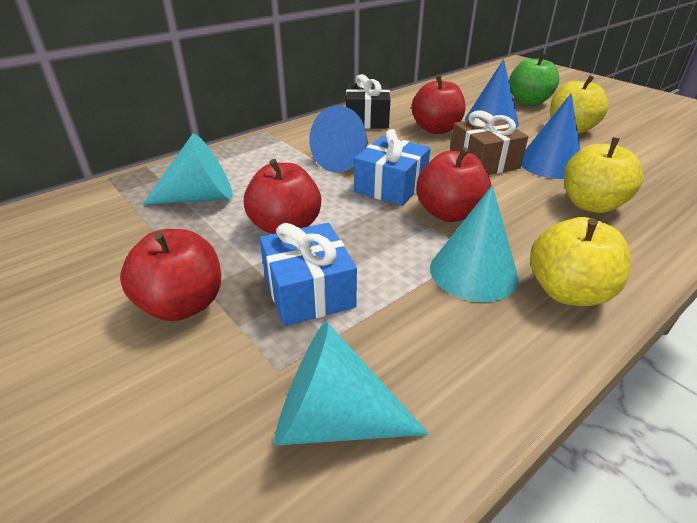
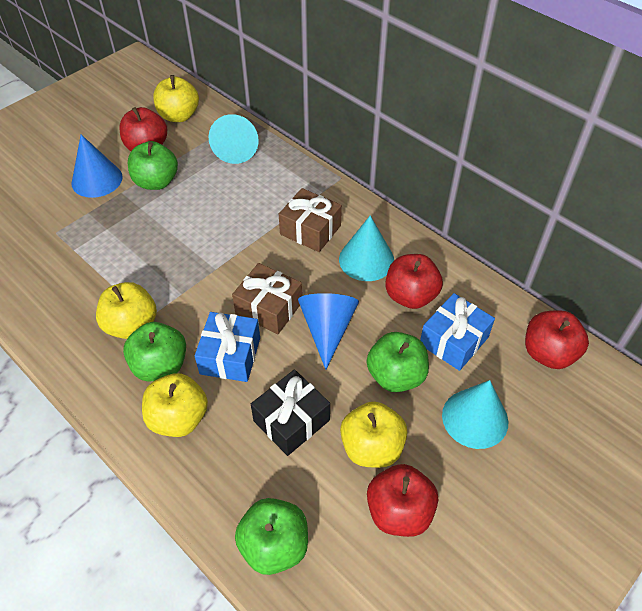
blue cone: [309,106,368,173] [465,59,519,128] [521,94,581,179] = 3 -> [71,135,123,198] [298,293,359,370] = 2
brown gift: [450,110,528,175] = 1 -> [232,263,302,334] [279,188,342,252] = 2
green apple: [509,53,560,106] = 1 -> [123,322,186,381] [128,141,178,190] [235,498,308,575] [367,332,429,392] = 4
yellow apple: [530,217,631,306] [550,75,609,134] [564,137,643,213] = 3 -> [96,282,157,339] [142,373,208,437] [153,75,199,122] [340,401,408,468] = 4

